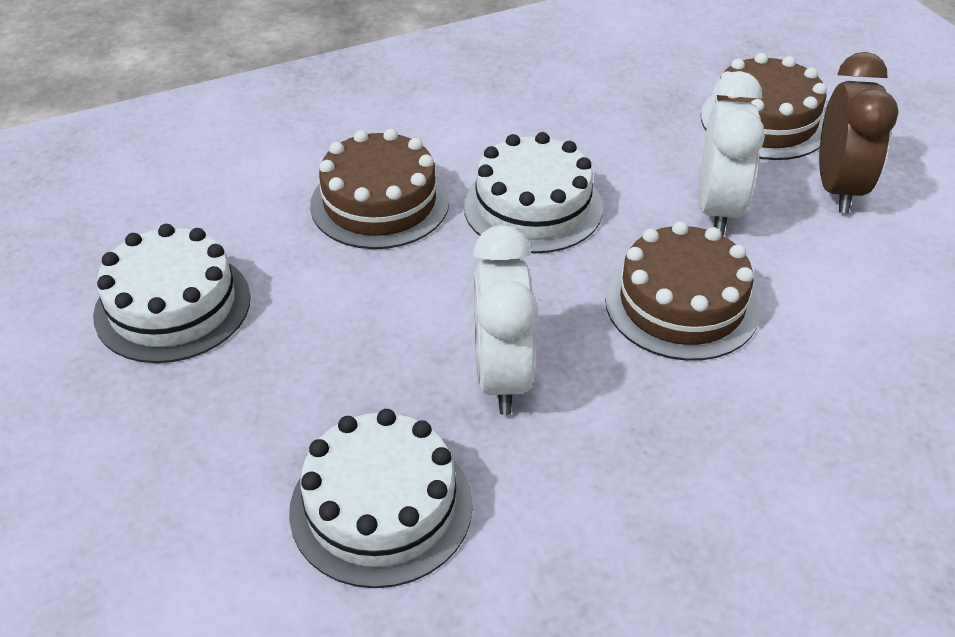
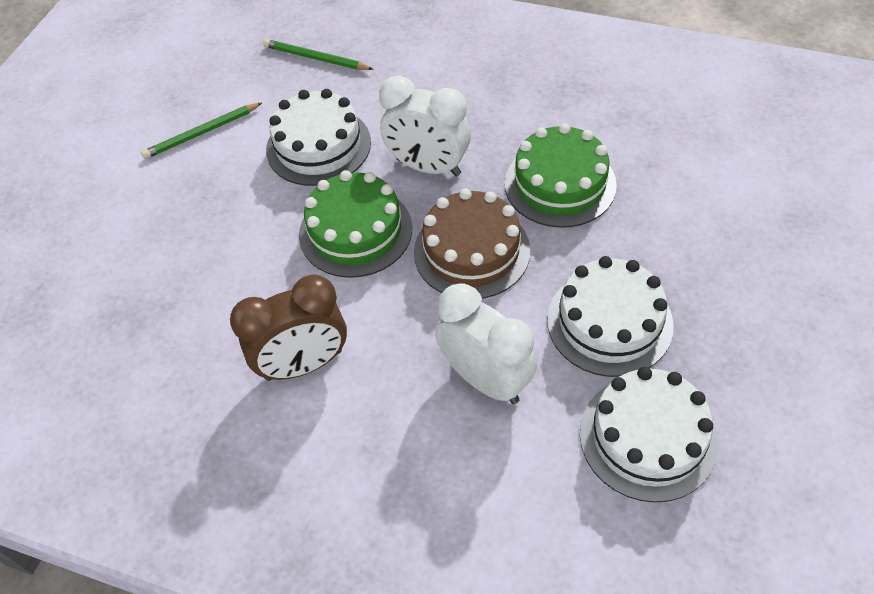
brown cake: [310,129,449,249] [605,221,760,361] [701,53,827,160] = 3 -> [414,189,530,299] = 1
green cake: none = 0 -> [299,170,412,278] [505,123,617,228] = 2
green pencil: none = 0 -> [141,103,262,159] [263,39,373,70] = 2

